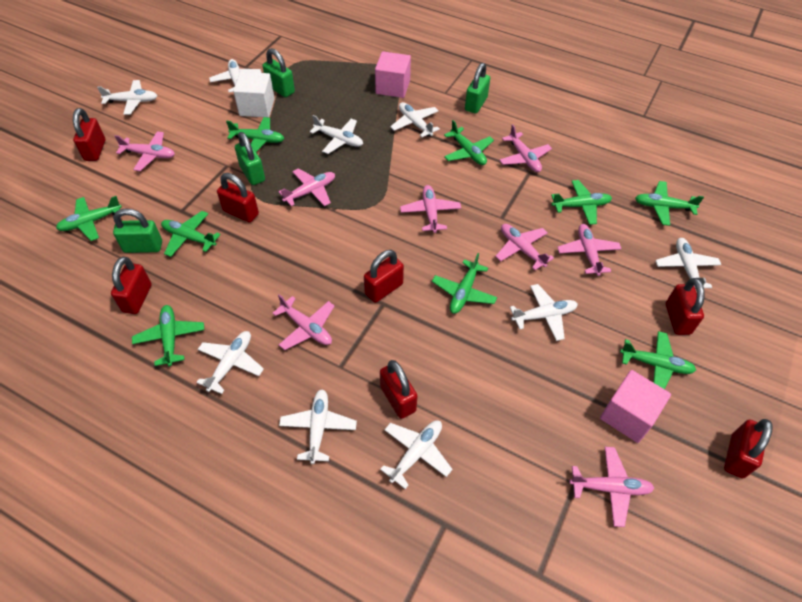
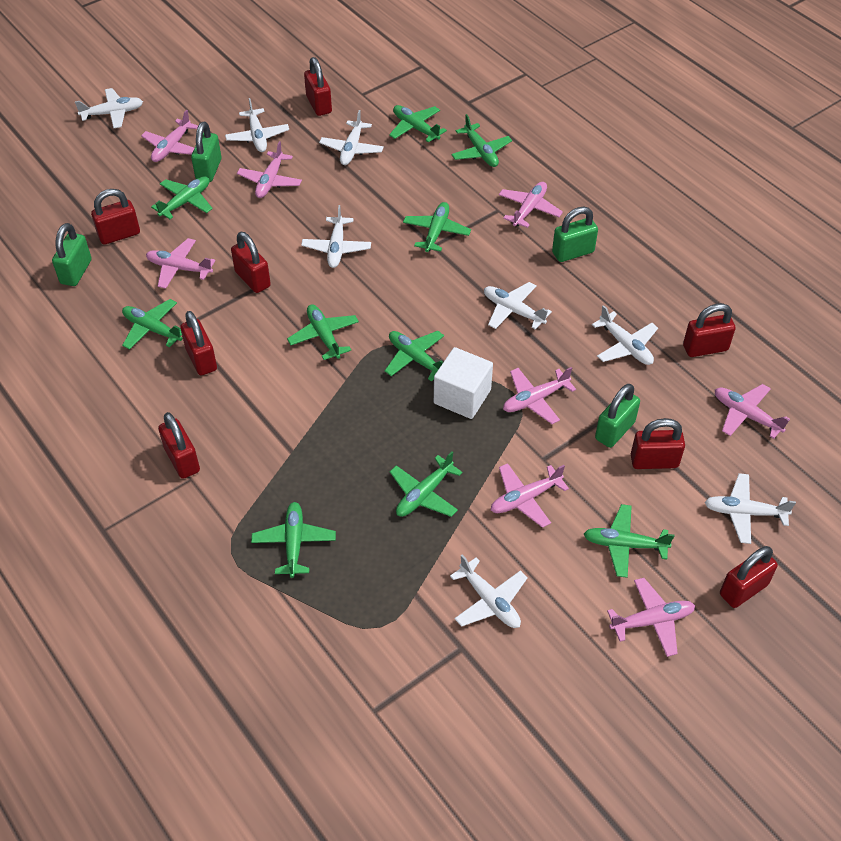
green plane: [56,196,122,241] [132,305,204,367] [161,211,221,257] [226,117,284,152] [432,253,497,314] [444,120,494,165] [551,180,612,225] [620,331,696,389] [635,181,704,226] = 9 -> [122,299,183,350] [151,176,213,219] [251,502,336,578] [287,304,359,360] [385,331,444,381] [389,105,447,143] [390,451,463,517] [403,202,471,252] [451,114,512,167] [584,504,674,578] = 10
pink cube: [375,51,411,98] [600,370,671,443] = 2 -> none = 0
red padlock: [73,108,106,161] [111,257,152,314] [217,173,259,223] [364,250,404,303] [380,360,417,419] [666,278,705,335] [724,419,773,479] = 7 -> [91,189,140,245] [158,412,200,479] [180,311,217,375] [231,232,271,293] [304,57,332,116] [631,418,685,469] [683,303,736,357] [720,546,778,608] = 8
white plane: [97,80,158,115] [196,331,264,394] [209,59,261,93] [279,389,357,464] [310,115,363,154] [380,420,452,489] [390,102,440,137] [510,284,578,341] [655,238,721,289] = 9 -> [75,88,143,128] [225,98,289,152] [301,205,371,268] [319,110,384,165] [450,554,528,628] [484,282,552,330] [592,305,658,365] [704,473,796,544] = 8

